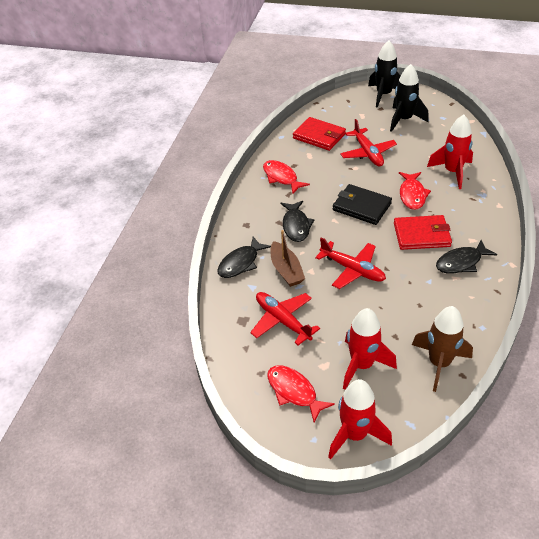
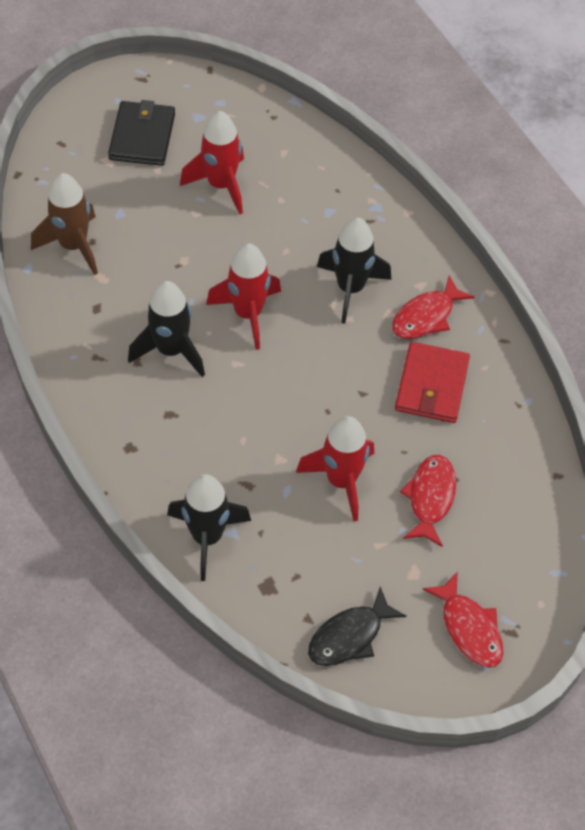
black fish: [217,237,271,278] [281,201,314,242] [436,240,498,274] = 3 -> [308,586,407,666] = 1
black rocket: [368,41,401,108] [390,64,428,132] = 2 -> [128,281,205,377] [167,474,251,581] [317,218,391,324] = 3
brown boat: [270,230,305,287] = 1 -> none = 0
red plane: [250,292,320,345] [315,237,386,289] [340,119,397,166] = 3 -> none = 0
red wallet: [293,117,346,151] [394,215,452,250] = 2 -> [395,342,470,423] = 1

